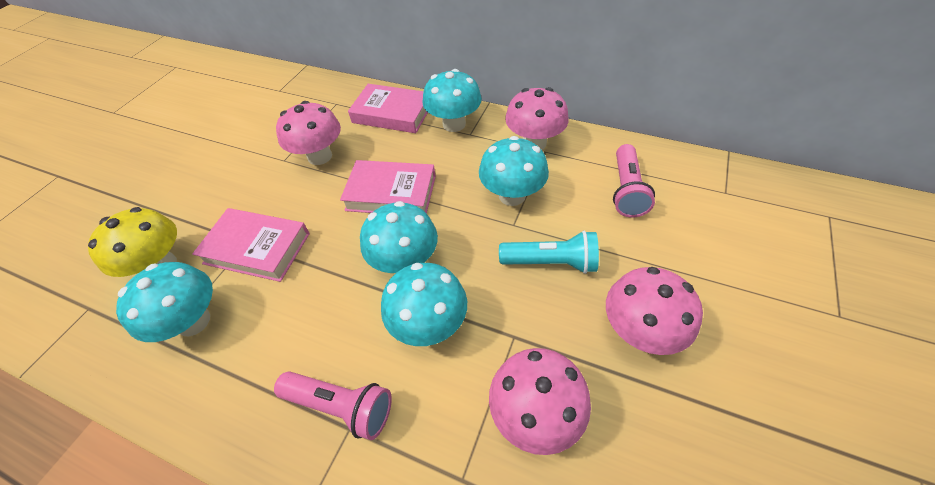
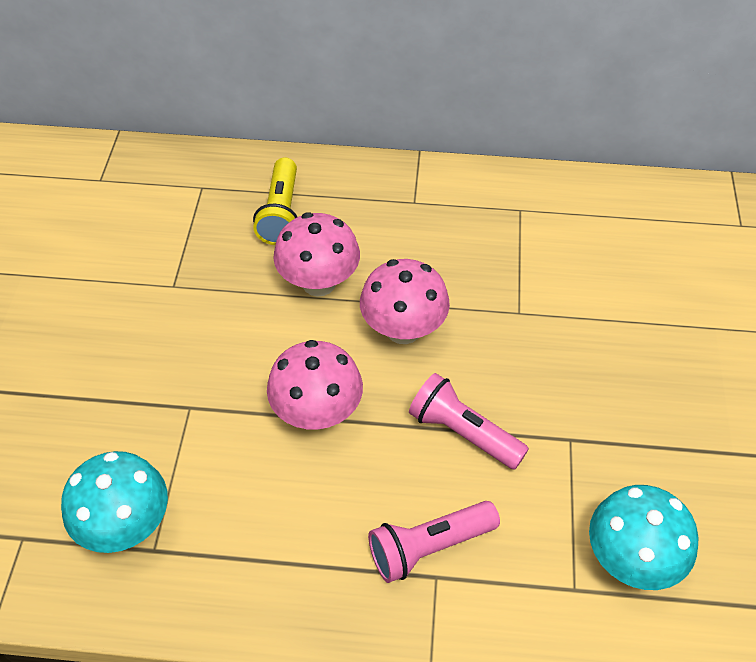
pink book: [192,208,310,282] [340,160,436,214] [348,84,428,133] = 3 -> none = 0
pink mushroom: [276,101,341,165] [489,348,591,455] [505,87,569,150] [606,267,703,355] = 4 -> [267,340,363,430] [273,212,360,297] [360,259,450,344] = 3
turquoise flashlight: [499,231,599,274] = 1 -> none = 0
turquoise mushroom: [116,262,213,342] [360,201,438,273] [381,263,467,346] [423,69,482,132] [479,136,549,206] = 5 -> [61,451,168,553] [589,485,698,590] = 2
yellow flashlight: none = 0 -> [253,157,297,245] = 1
yellow mushroom: [88,207,177,277] = 1 -> none = 0

